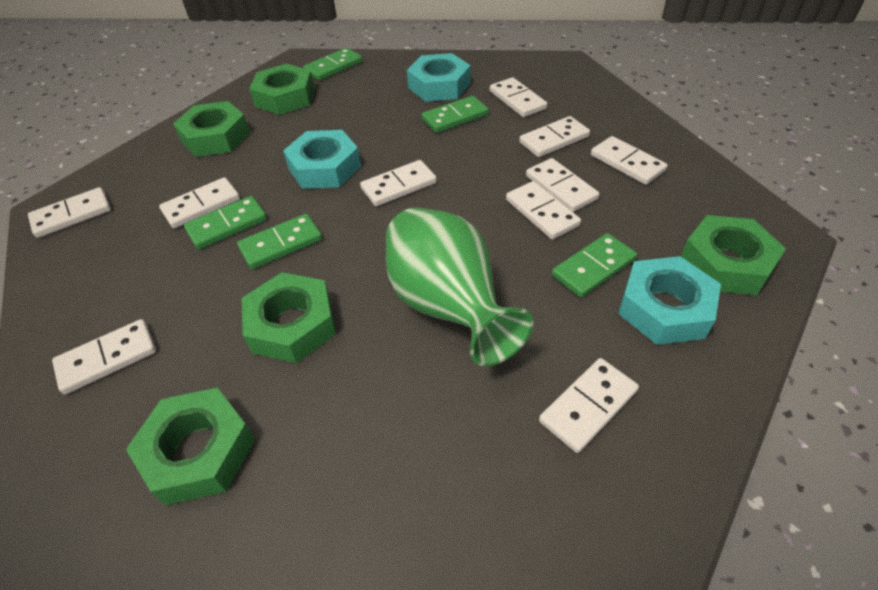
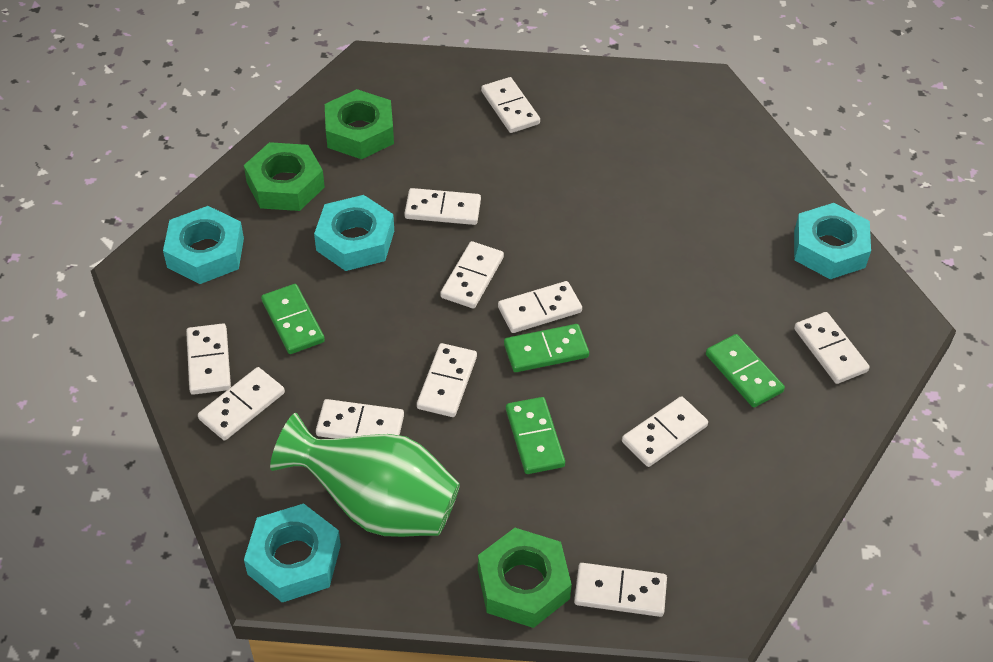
green domino: [184,196,267,249] [237,214,322,269] [303,48,362,81] [422,96,489,133] [552,233,637,298] = 5 -> [261,284,325,354] [504,324,589,372] [506,397,565,474] [706,334,785,408] = 4
green nut: [126,388,255,505] [173,101,250,157] [242,272,336,363] [249,64,315,115] [681,215,786,295] = 5 -> [244,142,325,211] [325,89,394,159] [478,528,572,628] = 3
turquoise nut: [283,130,361,189] [407,53,471,102] [618,256,721,345] = 3 -> [163,206,244,284] [244,504,341,602] [314,195,394,271] [794,203,871,279] = 4
white domino: [28,187,111,238] [52,319,156,394] [159,177,240,228] [360,160,437,206] [490,77,547,117] [506,181,581,240] [519,116,590,157] [526,158,599,212] [539,358,639,453] [591,136,668,185] = 10 -> [186,323,231,395] [198,367,285,441] [316,399,404,439] [404,188,481,225] [417,343,477,417] [440,241,504,309] [481,77,540,133] [498,281,582,333] [574,563,667,617] [622,396,708,467] [794,312,869,384] = 11

